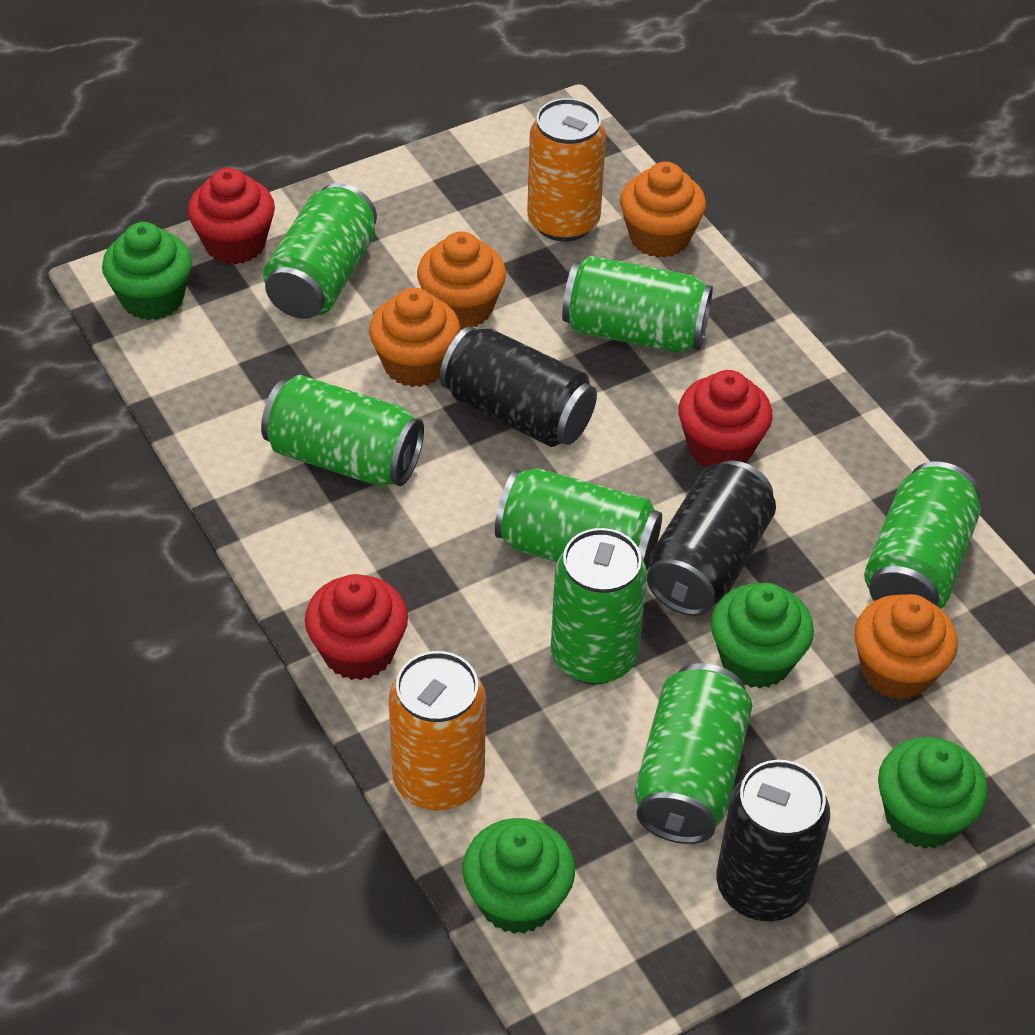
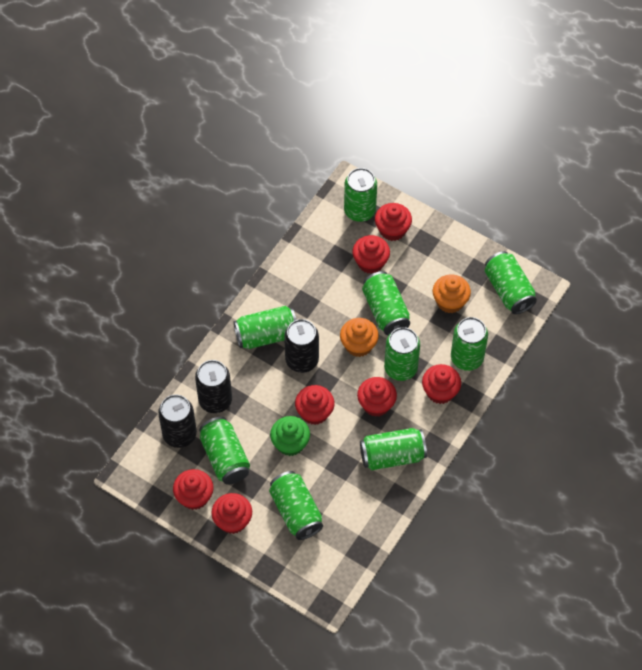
green can: [261,375,424,486] [263,183,377,319] [495,468,662,571] [551,528,647,684] [562,256,713,353] [634,663,752,844] [864,462,980,609] = 7 -> [199,417,250,485] [234,306,296,349] [269,471,323,540] [344,168,377,222] [360,428,427,470] [362,271,410,336] [384,327,420,381] [451,317,488,371] [485,251,537,314] = 9
green cupcake: [102,222,192,320] [462,818,575,934] [711,583,814,689] [878,737,988,849] = 4 -> [270,416,310,456] = 1
orange can: [389,651,486,810] [527,98,606,242] = 2 -> none = 0
orange cupcake: [369,288,460,387] [417,231,506,330] [620,162,706,258] [854,594,958,700] = 4 -> [340,318,379,357] [433,274,471,313] = 2
red cupcake: [187,168,275,265] [305,574,408,680] [678,370,773,467] = 3 -> [173,469,213,510] [211,493,252,534] [295,385,335,425] [353,235,390,274] [357,377,397,417] [375,203,412,241] [422,364,461,404] = 7

